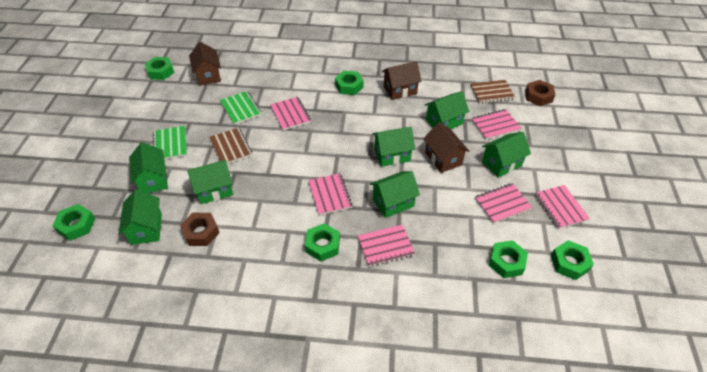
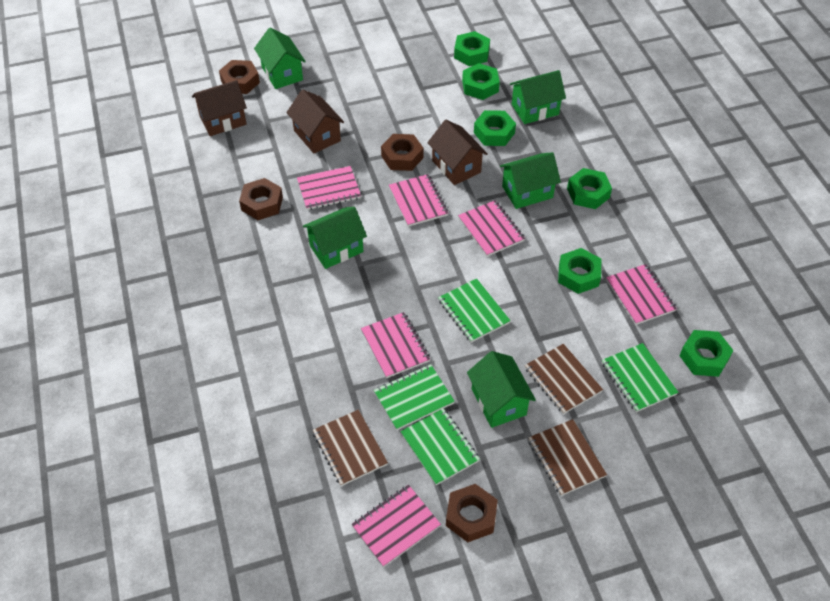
brown notebook: [209,128,252,164] [470,80,516,104] = 2 -> [313,410,388,486] [525,344,603,414] [528,419,607,496] = 3
brown nut: [180,213,219,246] [525,80,555,106] = 2 -> [219,60,260,94] [239,178,283,220] [381,134,424,171] [446,484,498,542] = 4
green house: [118,189,162,245] [129,142,168,193] [187,160,233,204] [370,171,420,218] [372,127,415,167] [425,91,469,129] [482,132,531,178] = 7 -> [254,27,306,89] [303,207,367,269] [467,351,536,428] [500,152,561,209] [510,70,566,124] = 5
green notebook: [153,126,187,159] [220,91,261,125] = 2 -> [374,364,455,430] [400,408,480,485] [438,278,511,342] [602,343,679,412] = 4

